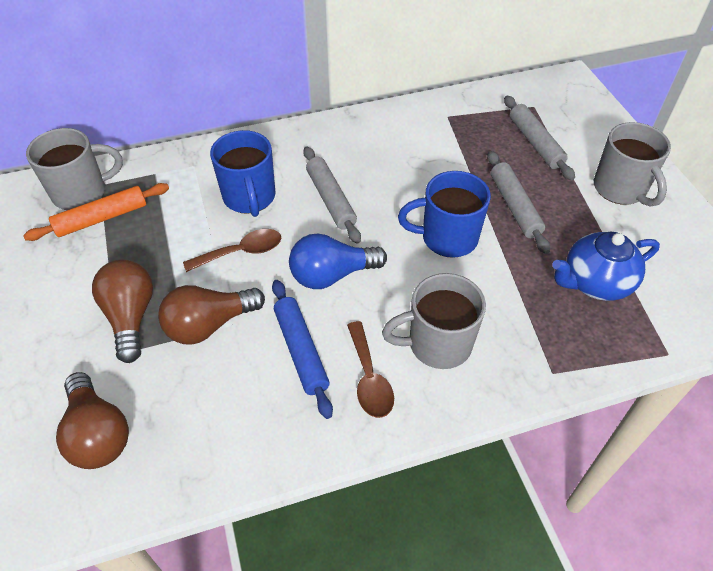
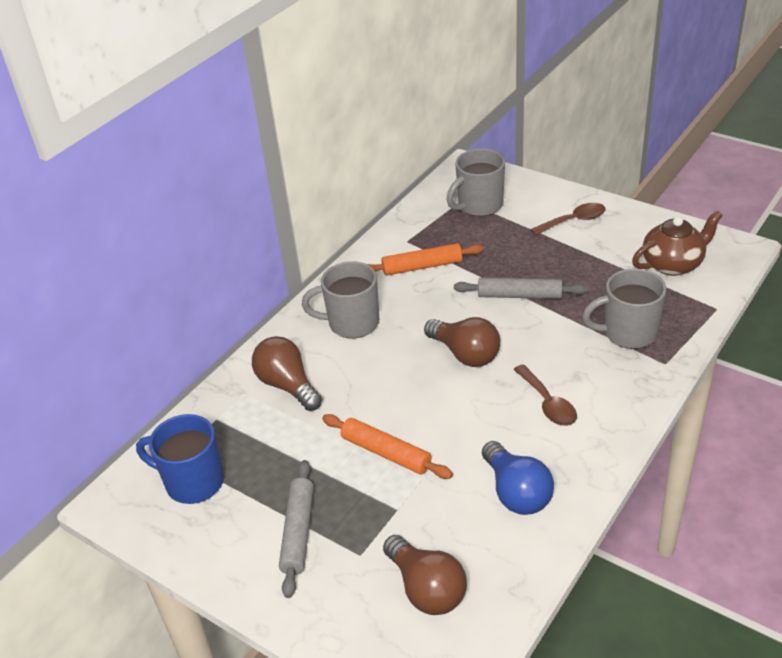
blue mug: [210,130,276,217] [398,171,491,258] = 2 -> [136,414,224,504] = 1
blue rolling pin: [272,280,333,419] = 1 -> none = 0
blue teapot: [552,232,660,301] = 1 -> none = 0
brown teapot: none = 0 -> [632,210,723,276] = 1
grey rolling pin: [303,147,361,243] [487,151,550,254] [504,96,575,180] = 3 -> [279,460,314,598] [454,278,588,299] = 2
orange rolling pin: [23,183,169,241] = 1 -> [322,414,453,479] [367,243,484,276] = 2

